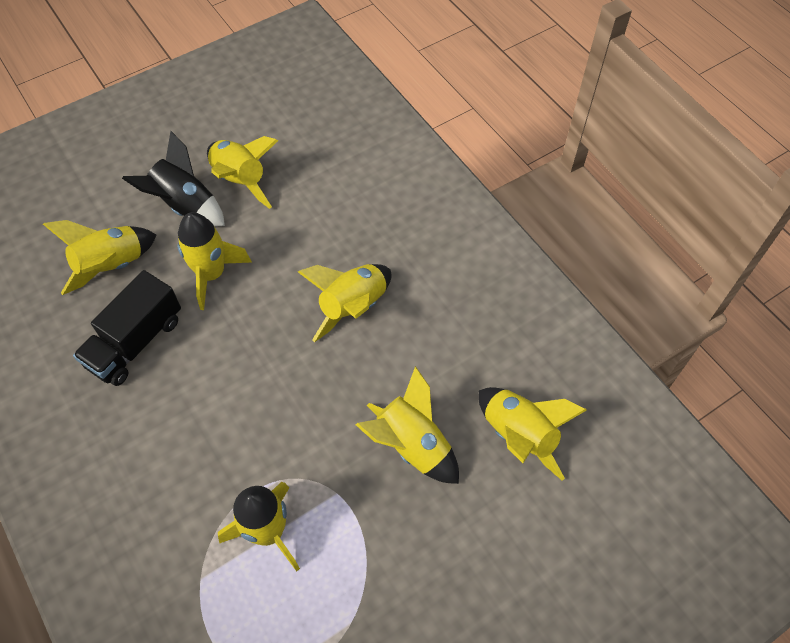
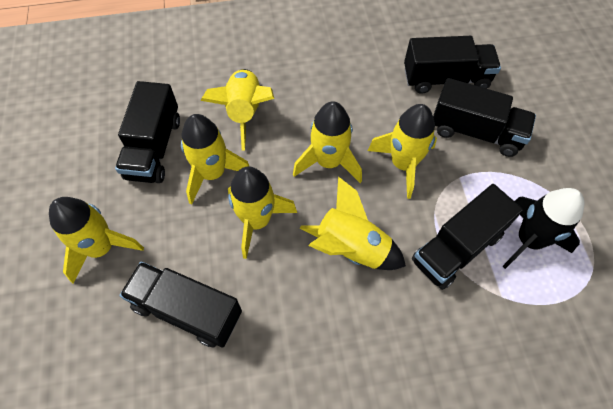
black truck: [73,270,181,386] = 1 -> [115,81,180,183] [120,262,242,348] [404,36,501,94] [412,184,523,290] [433,78,536,157] = 5

